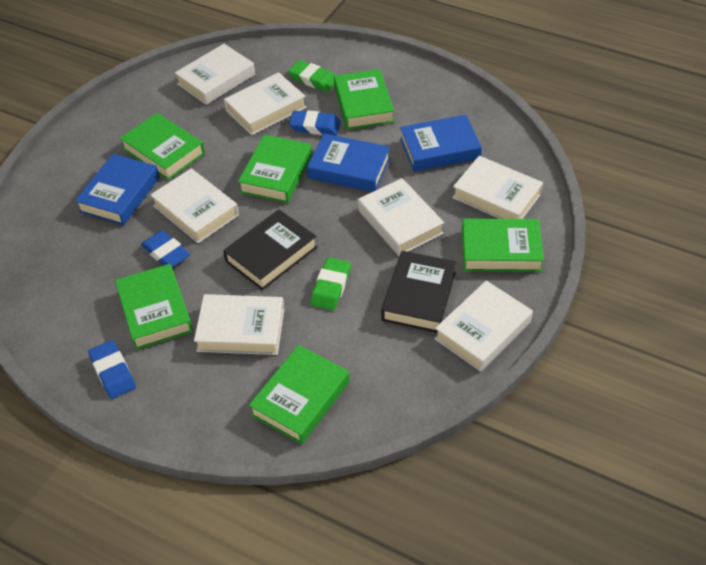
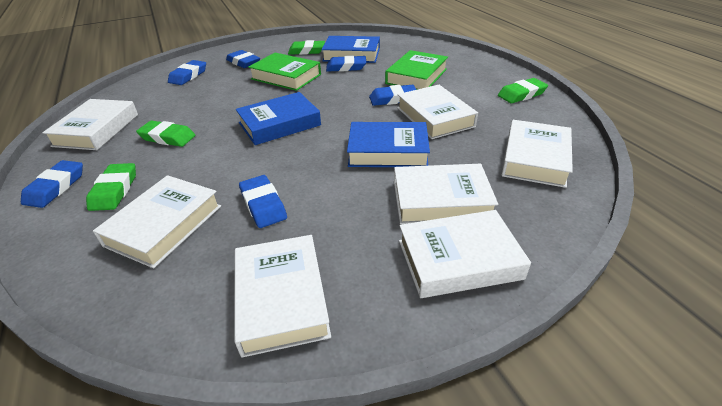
black book: [223,209,317,290] [381,251,457,333] = 2 -> none = 0
blue eraser: [88,340,136,399] [141,230,190,267] [289,111,341,135] = 3 -> [21,160,83,208] [168,60,206,85] [226,50,260,68] [239,175,287,228] [326,55,366,72] [369,85,417,106] = 6
green book: [115,264,193,350] [120,113,205,180] [238,135,312,203] [249,345,350,444] [334,69,394,130] [462,219,544,272] = 6 -> [248,53,321,91] [385,50,448,89] = 2
green eraser: [288,60,335,92] [311,257,351,310] = 2 -> [86,163,136,211] [136,120,195,147] [288,40,325,55] [498,78,548,103] = 4

